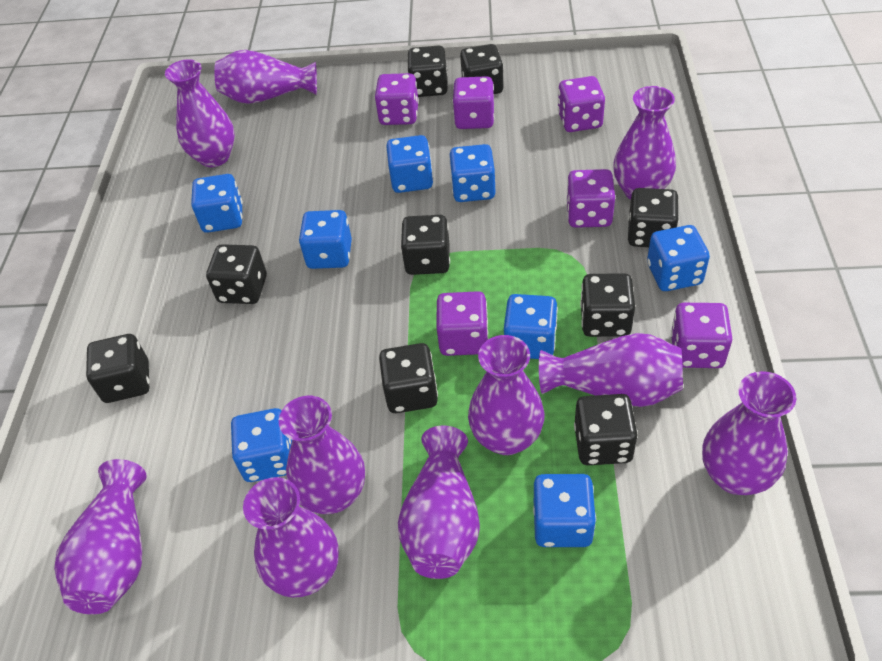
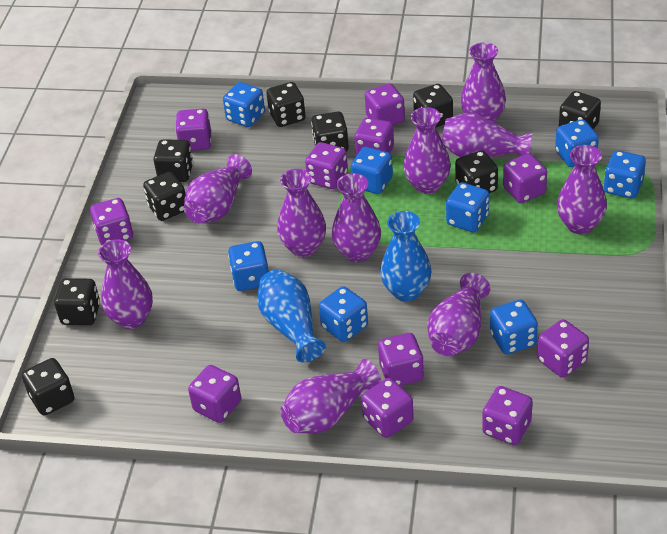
blue vase: none = 0 -> [257,269,326,362] [380,211,431,301] = 2
purple dice: [375,73,419,125] [436,291,488,356] [453,76,494,129] [558,76,605,132] [566,169,615,228] [671,303,732,368] = 6 -> [90,198,133,245] [175,109,211,151] [188,365,241,423] [305,142,348,189] [354,118,394,156] [361,378,414,438] [365,83,405,125] [378,333,424,386] [482,386,533,445] [503,153,547,203] [537,319,589,378] = 11

